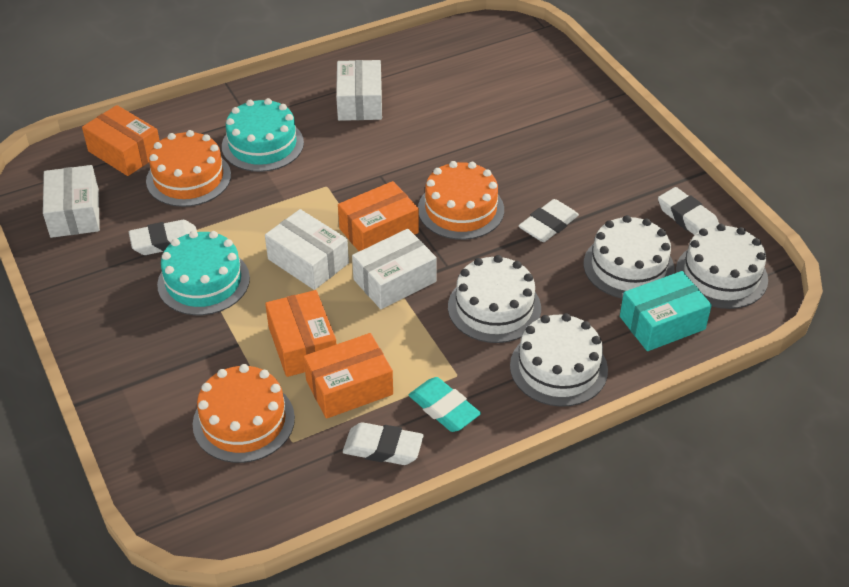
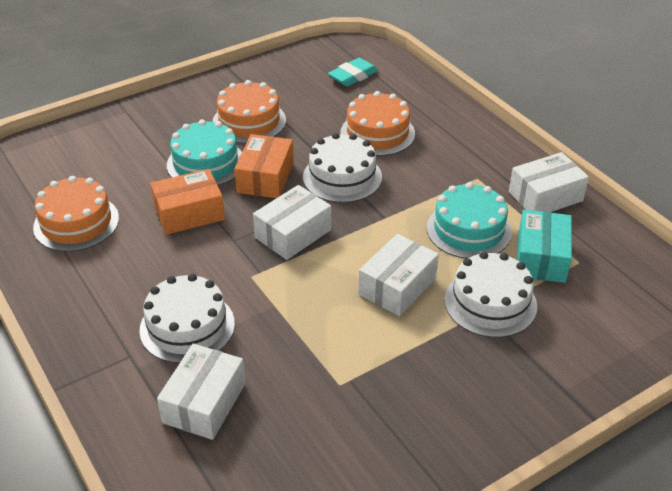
orange box: [82,105,160,176] [265,290,336,377] [304,333,393,419] [338,181,419,251] = 4 -> [150,169,225,235] [234,134,294,198] = 2
white cake: [448,255,541,343] [510,313,608,407] [584,215,675,299] [676,224,768,309] = 4 -> [140,274,235,363] [303,133,382,203] [444,251,537,338] = 3
white eraser: [129,220,197,255] [343,422,424,465] [519,199,579,242] [658,187,719,235] = 4 -> none = 0

